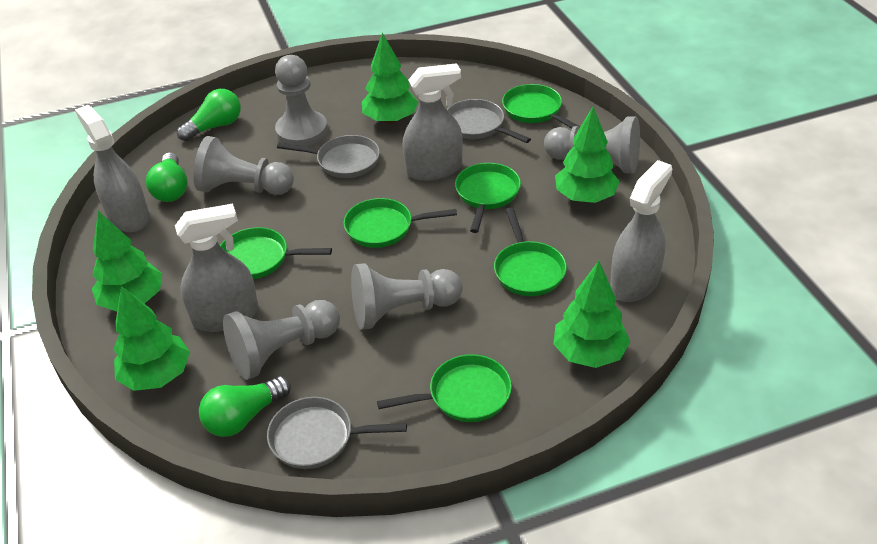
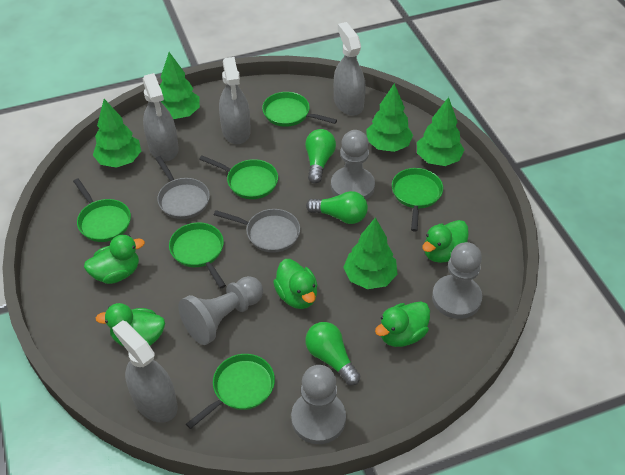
green duck: none = 0 -> [84,235,145,284] [96,303,165,346] [273,259,318,309] [375,302,430,347] [422,220,469,263] = 5
grey pan: [267,397,407,469] [277,135,380,178] [447,99,531,143] = 3 -> [155,156,210,219] [214,209,300,253] = 2
grey pawn: [193,136,294,195] [223,300,340,380] [275,55,328,146] [351,263,462,330] [544,116,640,173] = 5 -> [178,276,263,345] [291,365,346,444] [331,130,375,200] [432,242,482,319] = 4

